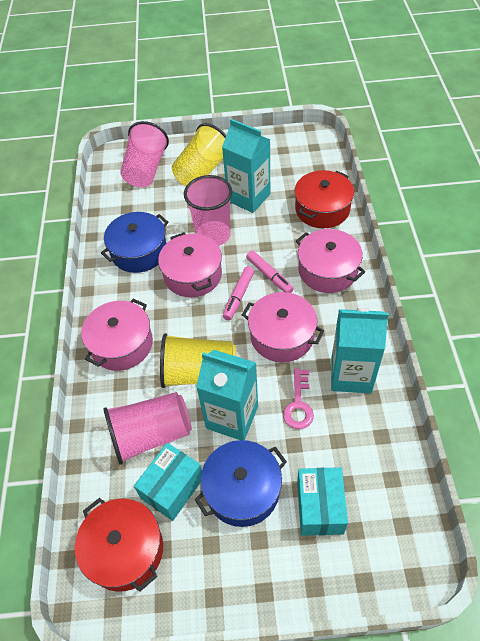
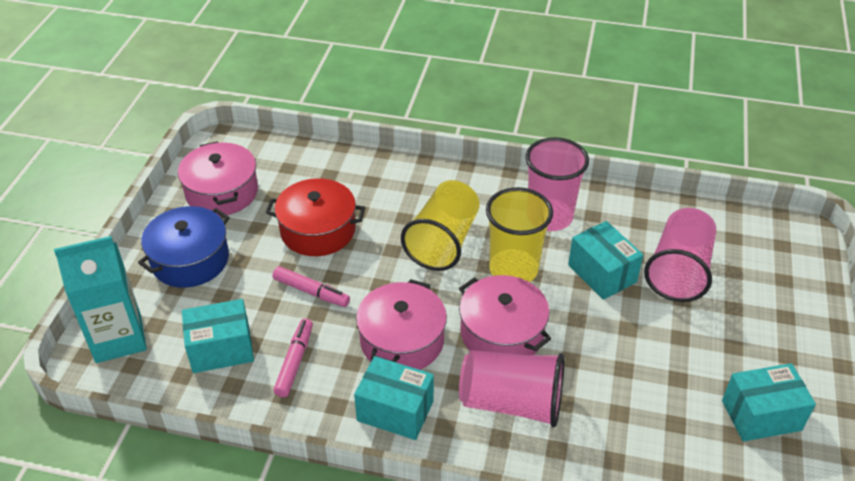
blue pot: [101,212,169,273] [195,440,287,527] = 2 -> [138,206,230,288] = 1
pink key: [283,369,314,429] = 1 -> none = 0
pink pot: [81,298,153,371] [158,232,222,297] [242,292,324,362] [296,229,365,293] = 4 -> [178,141,258,216] [356,279,447,370] [459,275,551,355] = 3
red pot: [75,498,163,592] [294,170,354,228] = 2 -> [266,178,365,256] = 1
turquoise box: [134,443,202,521] [297,467,348,536] = 2 -> [182,299,254,373] [354,356,434,440] [568,221,643,300] [722,363,816,441] = 4
turquoise carton: [196,350,258,440] [222,119,270,213] [331,307,389,393] = 3 -> [54,236,147,363] = 1

